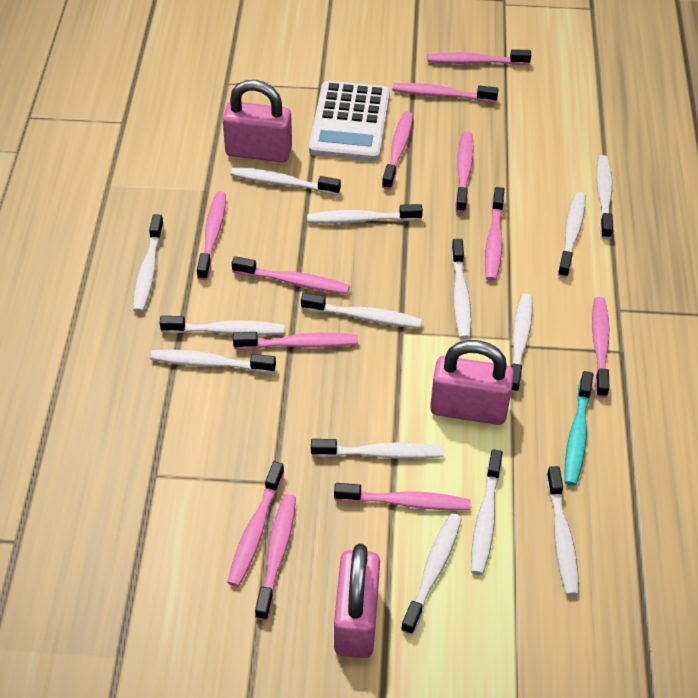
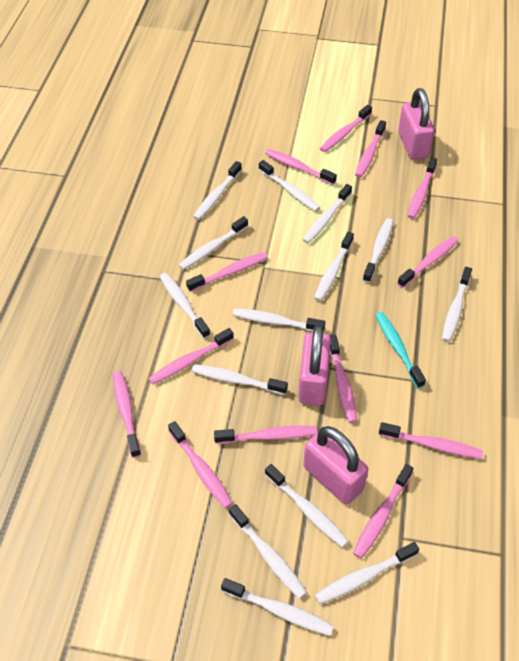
pink toothbrush: [197,192,226,280] [227,461,284,587] [232,256,350,294] [233,332,358,350] [255,494,296,620] [334,483,471,510] [382,112,413,190] [392,83,498,103] [428,49,531,65] [455,131,473,213] [485,187,504,281] [592,297,609,398] = 12 -> [113,371,141,458] [148,328,234,385] [168,421,232,508] [186,252,268,292] [214,426,317,444] [265,149,337,185] [320,105,372,152] [329,335,357,423] [353,464,413,559] [355,120,386,178] [379,422,483,459] [397,236,458,288] [408,157,438,219] = 13
white calculator: [309,81,390,161] = 1 -> none = 0

